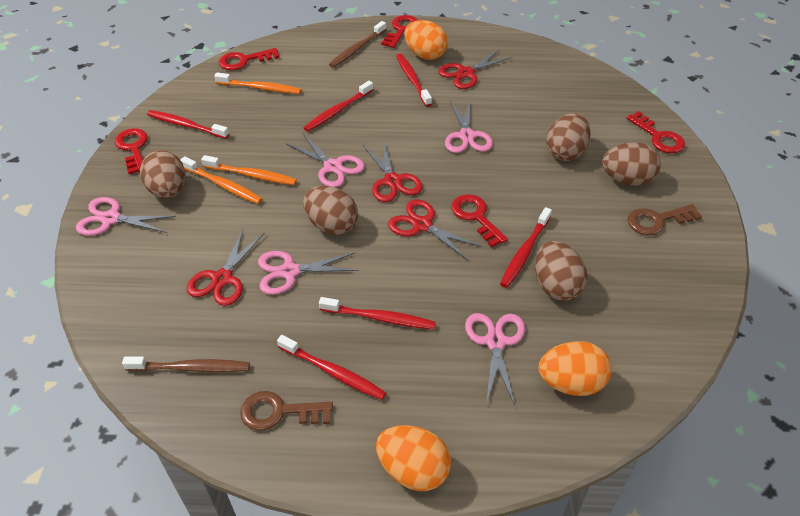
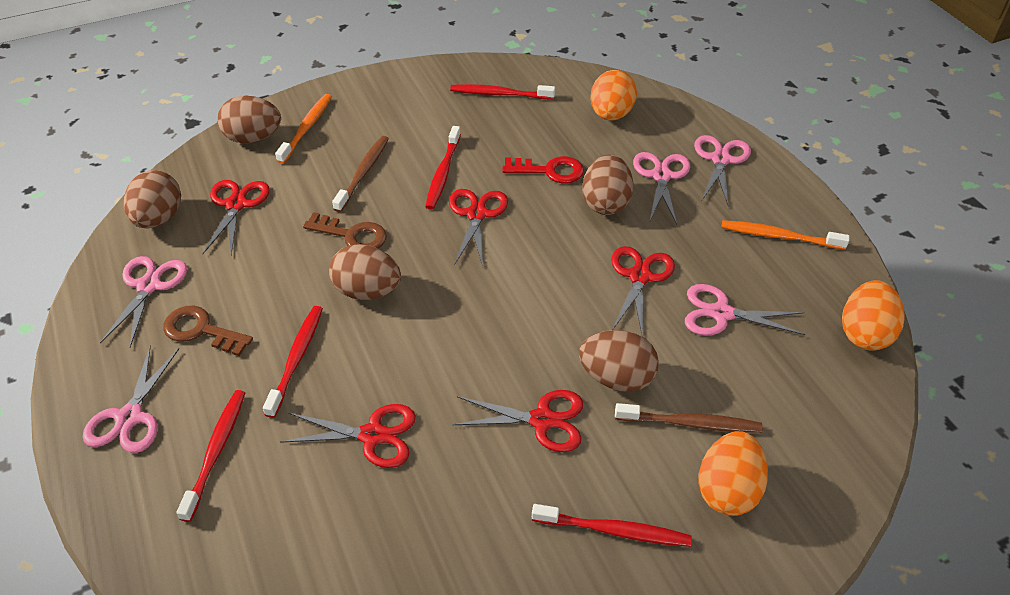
orange toothbrush: [181,156,262,204] [201,155,297,185] [214,73,301,94] = 3 -> [275,94,332,164] [721,220,849,249] = 2
red key: [114,128,148,174] [219,48,279,70] [381,15,418,48] [451,194,508,247] [627,111,685,153] = 5 -> [503,156,584,183] = 1
red scissors: [186,228,264,306] [363,139,423,202] [388,200,483,261] [438,50,512,89] = 4 -> [203,180,270,255] [280,404,416,468] [449,189,508,266] [452,390,583,452] [611,246,675,337] = 5
red toothbrush: [147,110,229,139] [277,335,386,400] [303,81,374,132] [319,297,436,330] [396,54,432,107] [500,207,552,288] = 6 -> [176,390,245,522] [263,306,323,418] [425,126,461,210] [450,84,555,100] [532,504,692,547] = 5

